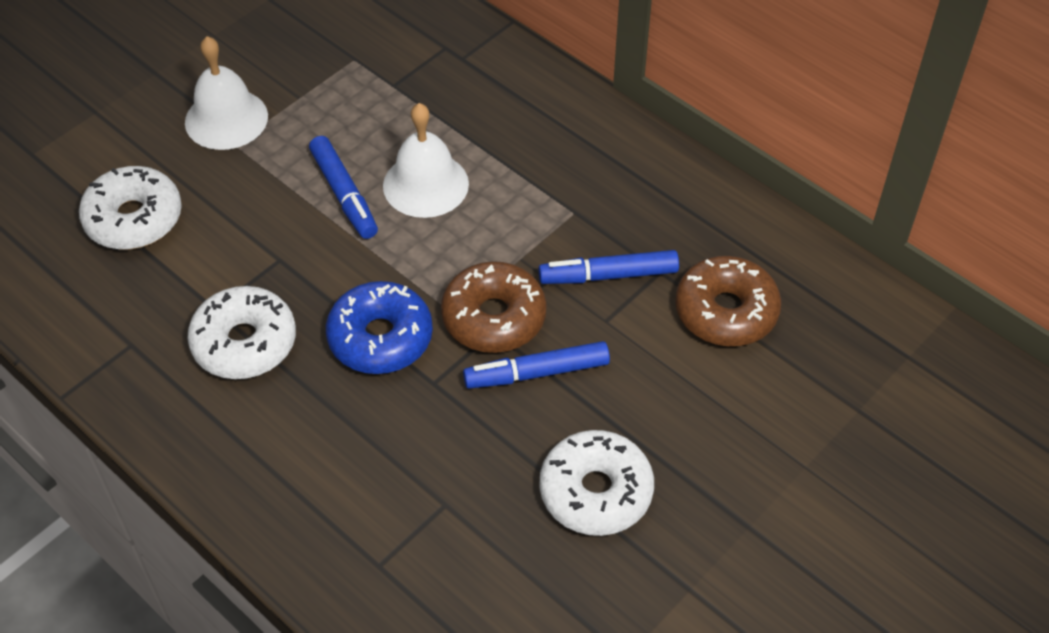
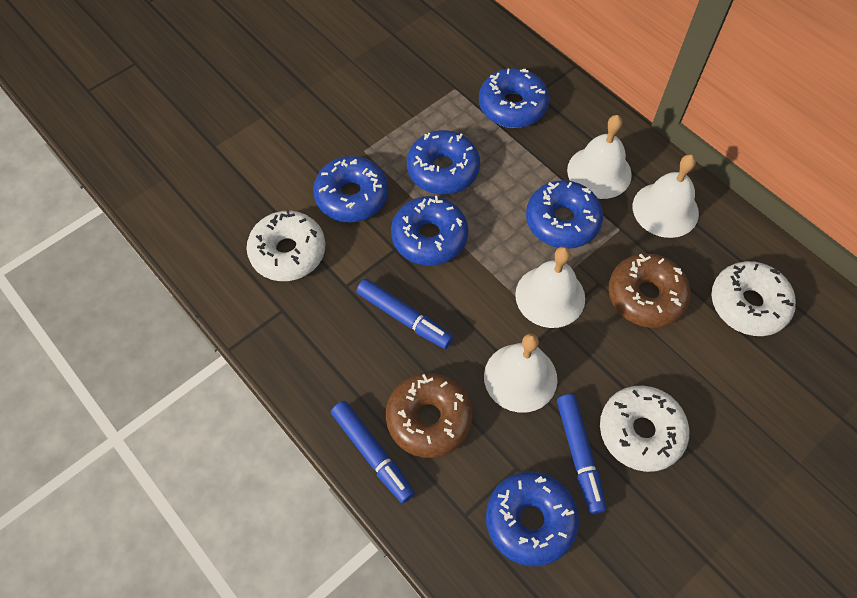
blue donut: [326,281,433,374] = 1 -> [313,156,389,223] [391,196,468,266] [407,130,480,194] [479,68,549,128] [486,472,579,566] [526,180,603,249] = 6
white bell: [185,36,268,150] [383,103,469,218] = 2 -> [484,334,557,413] [515,246,585,328] [567,115,632,199] [633,154,699,238] = 4

